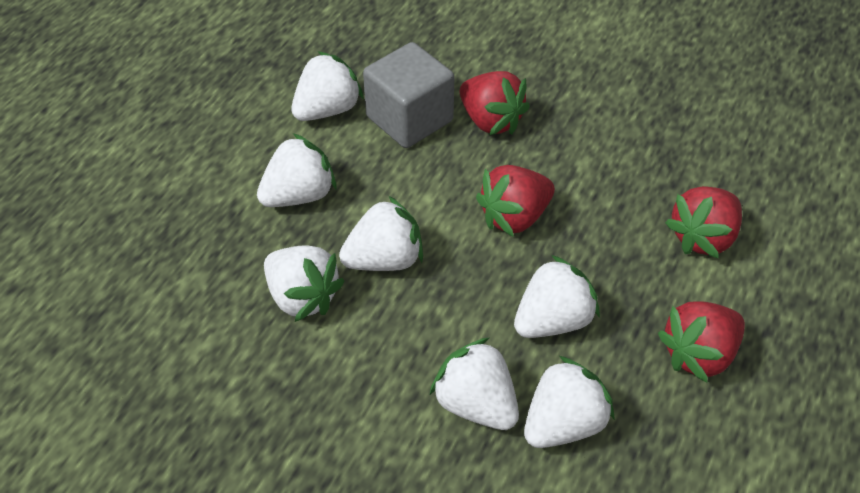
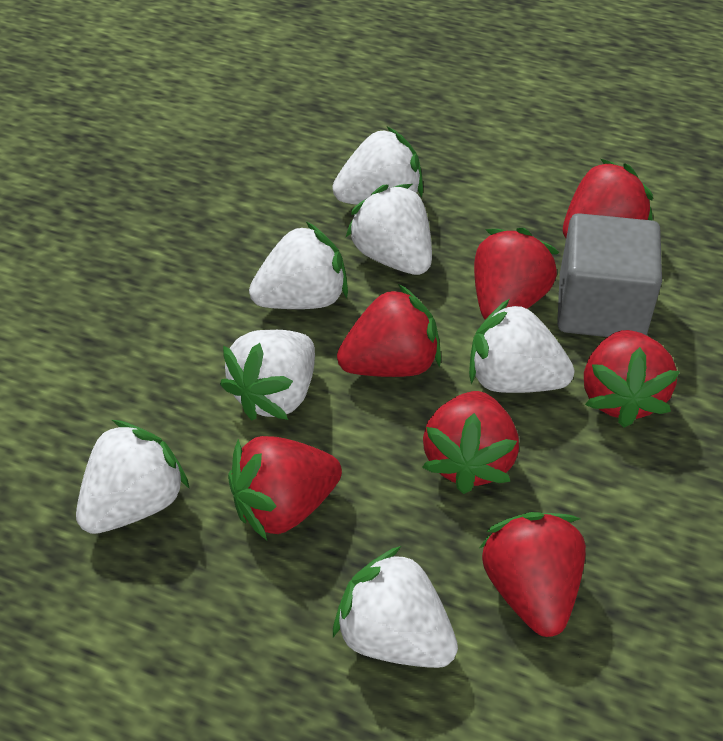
red strawberry: [460,71,530,135] [476,165,555,236] [658,301,745,383] [665,186,742,259] = 4 -> [228,436,342,540] [337,284,441,377] [422,391,519,494] [474,228,559,320] [479,512,586,637] [563,159,653,238] [584,330,680,427] = 7

